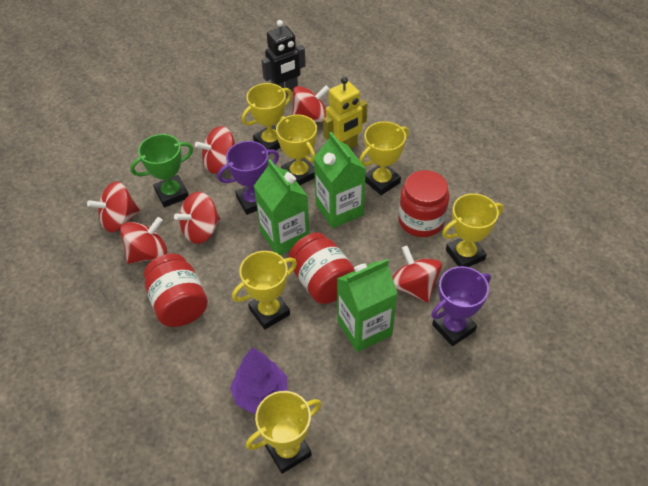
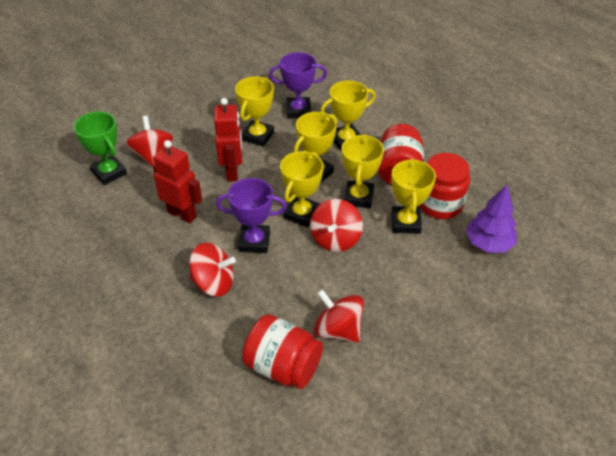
black robot: [261,20,306,92] = 1 -> none = 0
green carton: [254,159,309,255] [314,132,366,228] [337,259,398,352] = 3 -> none = 0
red robot: none = 0 -> [153,140,202,223] [214,98,242,182] = 2
red spinning top: [87,181,140,232] [120,217,167,264] [174,192,220,244] [195,126,235,174] [292,85,329,122] [392,246,442,303] = 6 -> [125,116,173,167] [189,243,236,297] [310,199,363,252] [314,289,364,343] = 4
yellow robot: [323,77,367,149] = 1 -> none = 0

